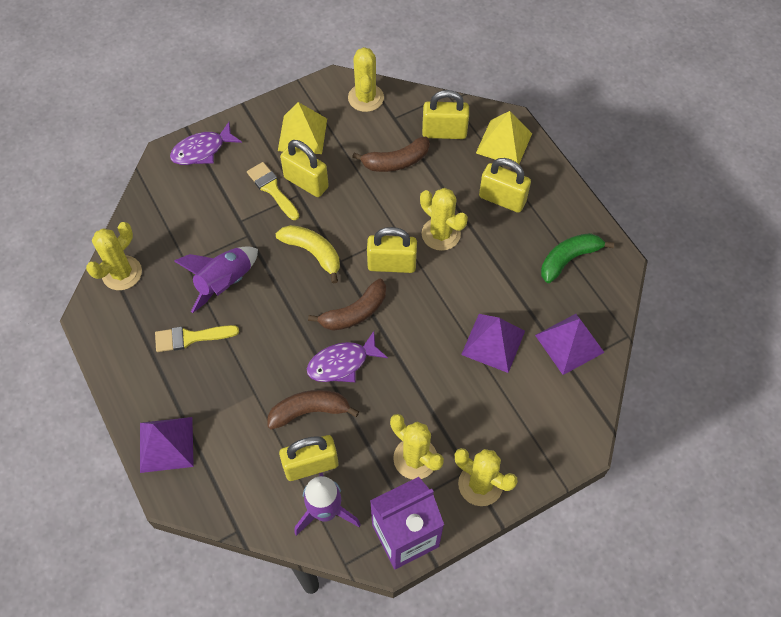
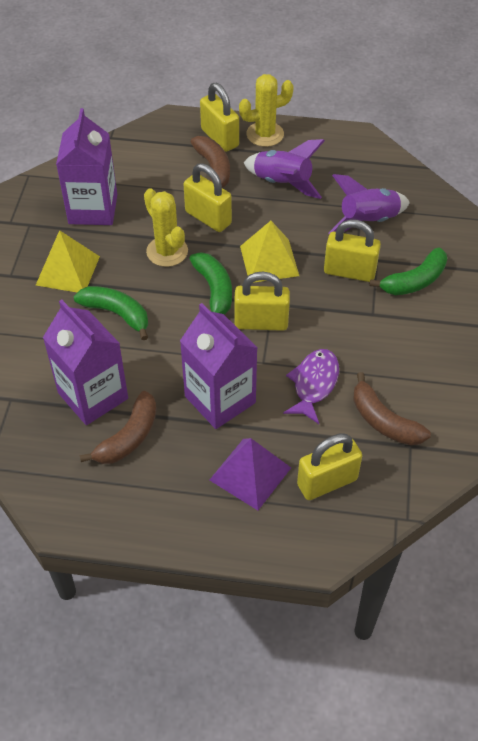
green banana: [541,233,614,283] = 1 -> [73,286,148,340] [189,252,232,314] [369,247,447,295] = 3
purple carton: [370,477,444,569] = 1 -> [43,300,128,425] [56,108,117,225] [180,303,258,429] = 3
purple fish: [170,122,242,165] [307,331,388,382] = 2 -> [283,349,339,424] = 1
purple pyramid: [140,417,194,473] [461,314,525,373] [535,314,605,375] = 3 -> [210,438,291,510] = 1
yellow banana: [276,225,340,284] = 1 -> none = 0
yellow brush: [155,325,239,352] [247,162,299,220] = 2 -> none = 0
yellow cactus: [86,222,142,290] [348,47,384,112] [390,414,444,479] [420,188,468,251] [455,448,518,506] = 5 -> [144,188,188,267] [239,74,294,147] = 2

